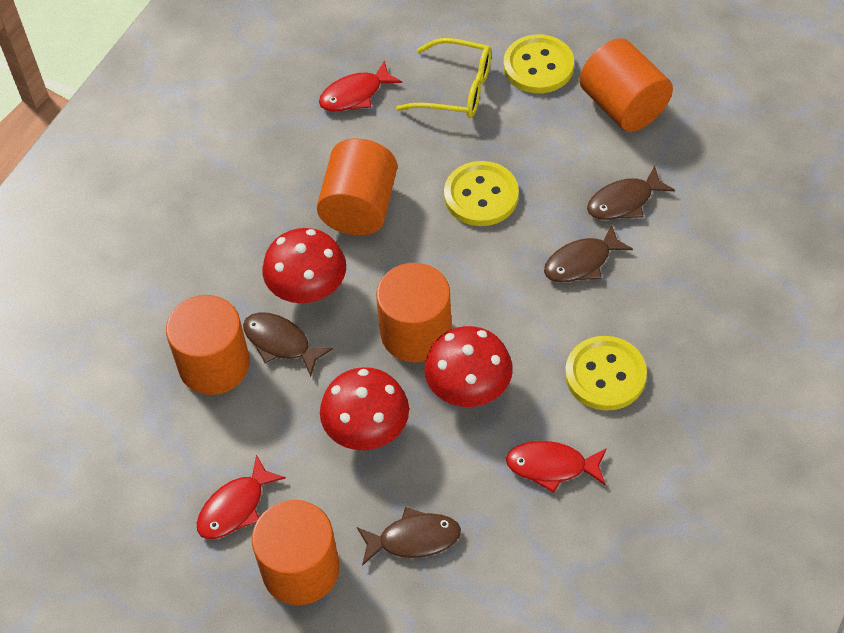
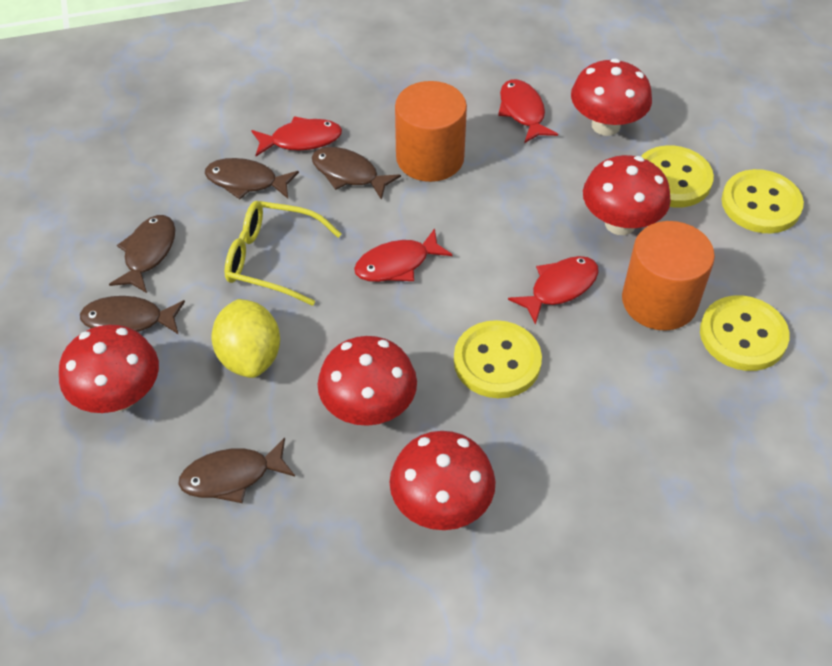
brown fish: [243,312,333,377] [357,507,461,566] [544,224,633,282] [587,166,675,220] = 4 -> [80,296,185,335] [109,215,175,293] [178,438,295,503] [205,158,299,199] [312,147,401,200] = 5
orange cylinder: [166,295,250,395] [252,500,339,605] [317,138,397,235] [376,263,452,362] [580,38,673,132] = 5 -> [395,81,467,182] [622,221,715,331] = 2
red fish: [197,455,286,539] [319,60,402,111] [506,441,607,493] = 3 -> [251,116,342,156] [354,228,453,282] [498,79,558,143] [508,256,599,325] = 4
red mushroom: [262,228,346,303] [320,367,409,450] [424,326,512,407] = 3 -> [59,325,159,413] [318,336,417,426] [389,431,496,530] [571,58,652,136] [583,155,671,235] = 5
yellow button: [444,161,519,226] [504,34,574,93] [565,336,647,411] = 3 -> [454,320,542,398] [641,145,714,207] [700,295,790,371] [722,169,804,233] = 4
yellow lemon: none = 0 -> [211,299,280,378] = 1

